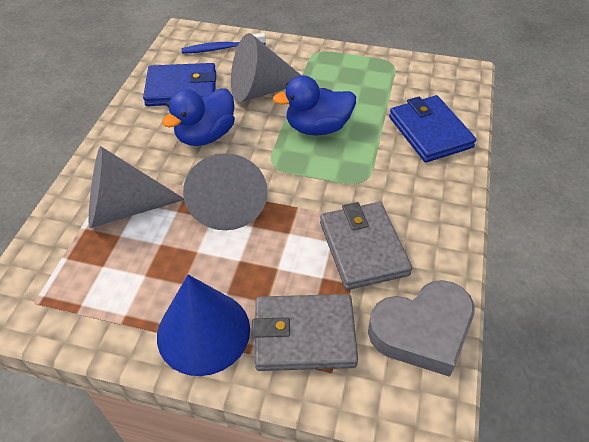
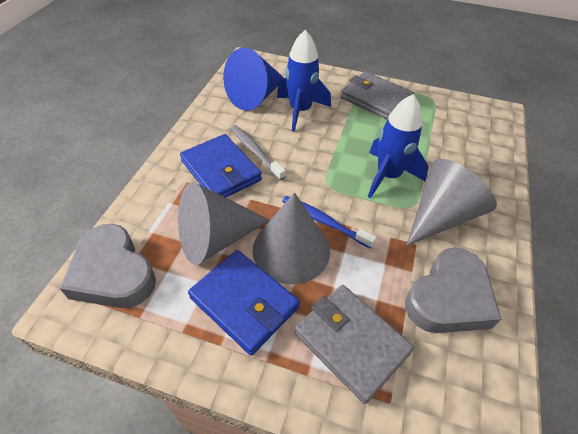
blue duck: [162,88,235,146] [273,75,356,135] = 2 -> none = 0
blue rocket: none = 0 -> [277,30,331,132] [368,94,429,198] = 2
grey heart: [368,280,475,377] = 1 -> [59,224,156,308] [405,248,501,333] = 2
grey toothbrush: none = 0 -> [231,125,286,180] = 1

